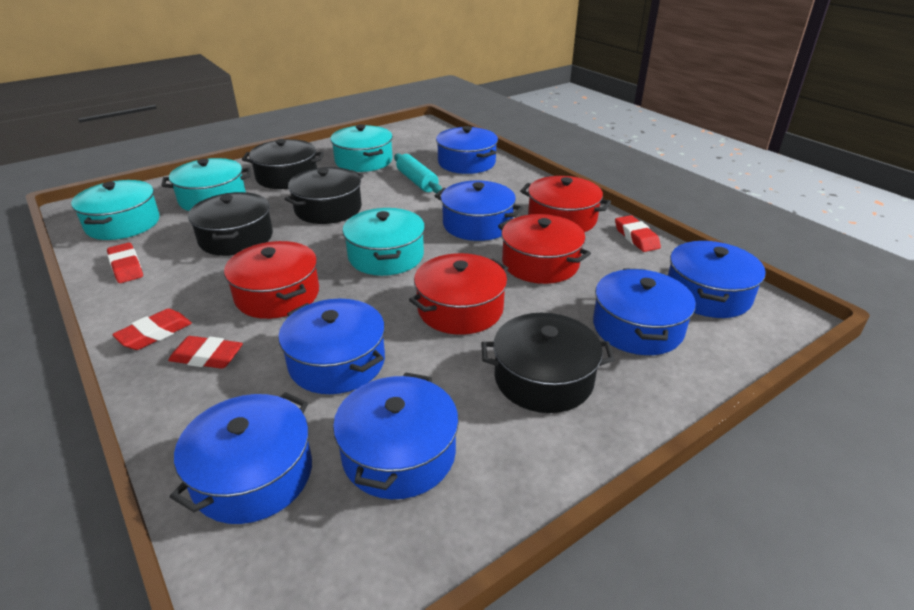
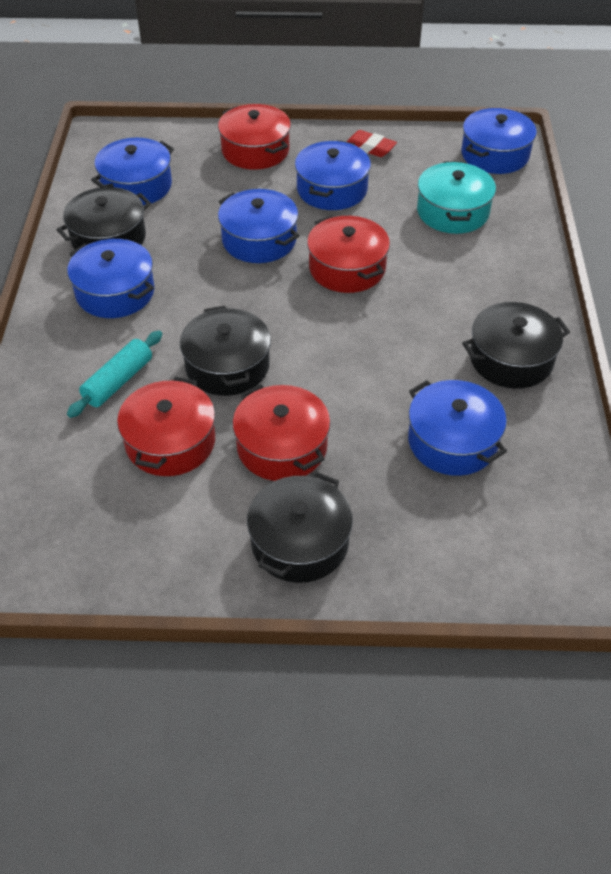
blue pot: [170,392,312,524] [278,299,385,394] [333,372,459,499] [434,181,523,241] [436,126,498,174] [593,268,696,355] [668,241,766,318] = 7 -> [67,239,154,318] [91,138,174,206] [218,189,299,263] [295,140,371,210] [408,380,507,476] [461,108,537,174] = 6
red eraser: [107,243,143,283] [112,309,192,350] [168,336,243,369] [615,215,661,252] = 4 -> [346,130,397,157] = 1
turquoise pot: [71,180,160,240] [161,158,251,211] [330,124,393,172] [342,208,425,276] = 4 -> [417,161,496,234] = 1

